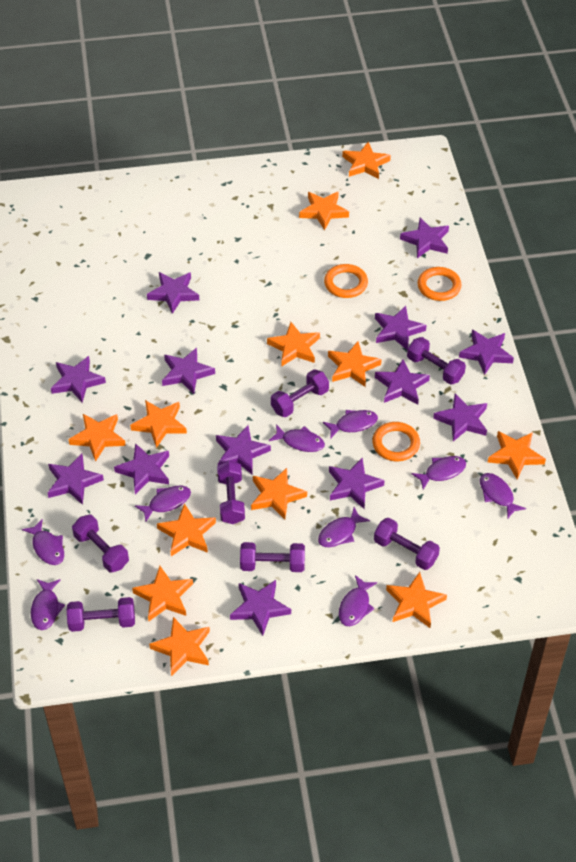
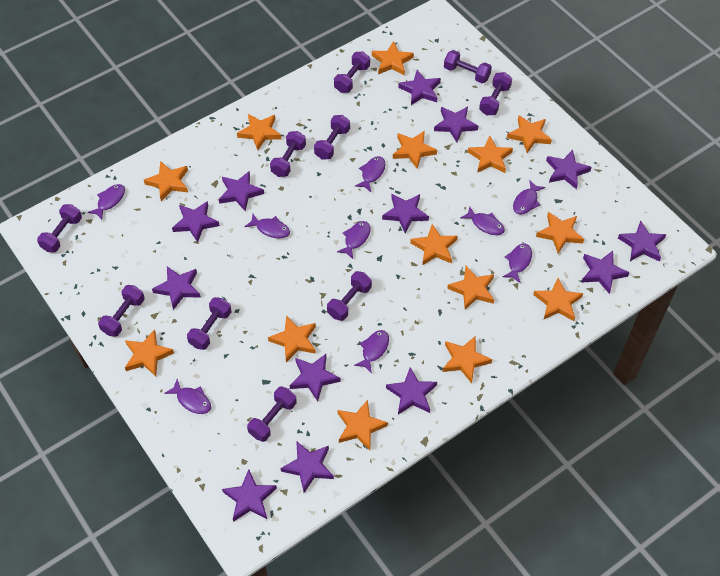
orange ring: [324,264,368,298] [372,422,420,461] [418,267,461,301] = 3 -> none = 0
orange star: [68,414,126,462] [130,400,187,448] [132,566,193,621] [149,617,210,676] [157,503,216,556] [251,468,307,520] [267,322,320,366] [299,191,349,230] [328,341,382,387] [342,142,391,179] [386,572,447,628] [488,431,546,479] = 12 -> [125,329,174,376] [144,161,188,201] [237,114,281,150] [268,316,316,362] [337,400,388,450] [372,41,414,76] [393,131,437,169] [410,224,458,266] [443,336,492,384] [447,266,494,310] [468,136,513,173] [507,116,552,153] [533,278,583,321] [536,212,584,253] = 14
purple dumbbell: [67,597,135,632] [72,515,129,572] [217,460,245,524] [240,542,305,572] [271,369,329,417] [374,518,440,570] [407,337,466,385] = 7 -> [37,204,82,253] [98,285,145,337] [187,297,231,350] [247,386,297,442] [270,131,306,177] [314,115,350,159] [327,271,372,321] [334,51,370,93] [444,50,492,83] [479,72,512,116] = 10

